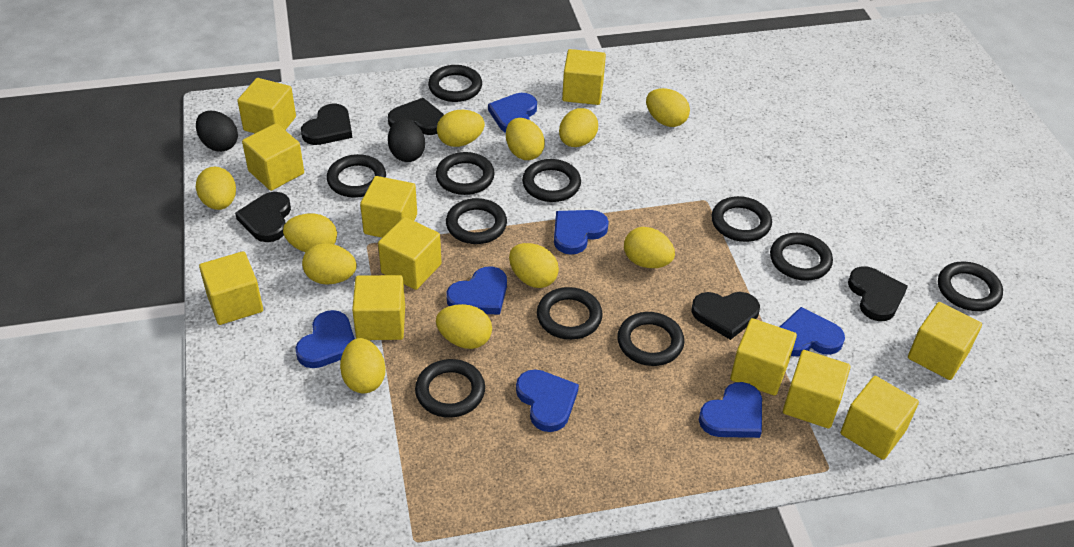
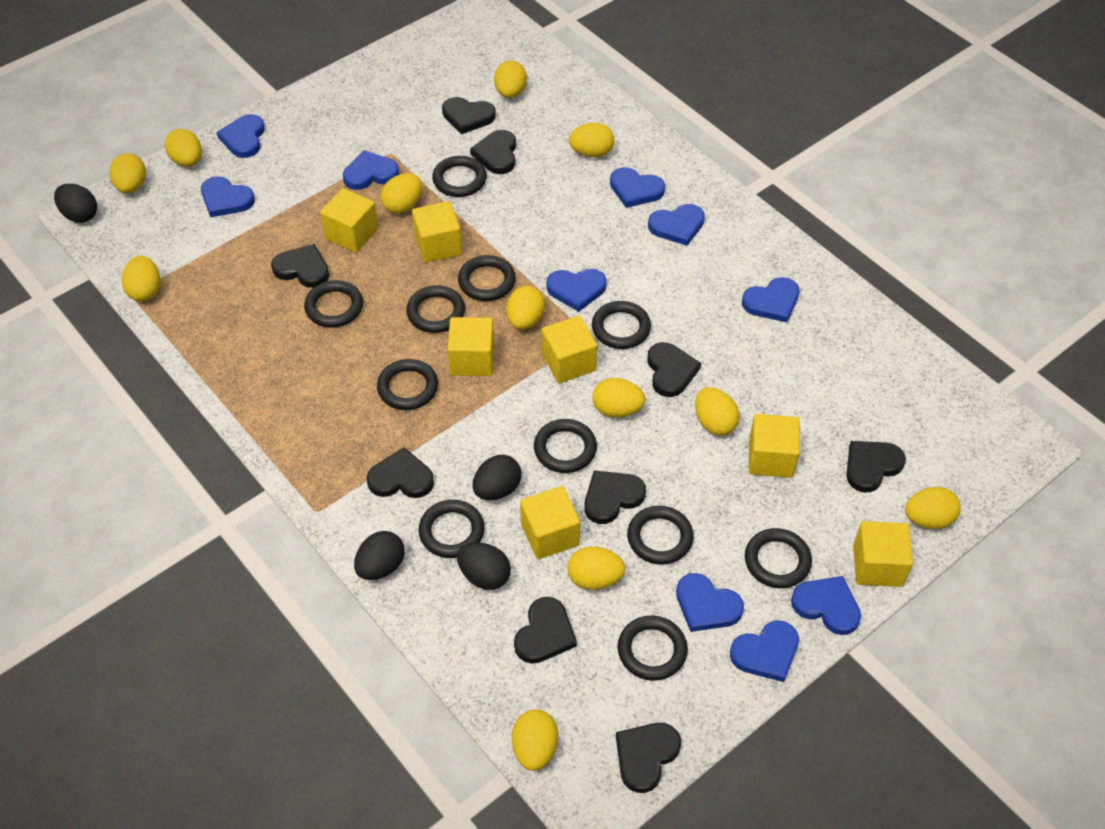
black egg: [196,111,238,152] [388,119,425,162] = 2 -> [54,184,97,223] [354,531,405,580] [457,543,511,590] [473,455,521,500] = 4
black heart: [235,192,291,242] [301,104,352,145] [388,98,444,135] [691,292,760,340] [848,266,908,321] = 5 -> [271,244,329,288] [367,447,434,498] [442,97,496,134] [470,130,516,174] [514,597,577,664] [585,471,646,524] [616,723,681,793] [647,342,701,397] [846,441,906,492] = 9
blue heart: [296,310,355,368] [446,266,507,315] [488,93,537,133] [516,369,579,432] [554,210,609,255] [699,382,762,438] [780,307,845,357] = 7 -> [201,176,255,217] [217,114,265,158] [343,150,399,190] [546,269,607,312] [610,167,665,208] [648,204,705,246] [676,573,744,632] [730,620,799,682] [742,277,800,322] [791,576,861,635] = 10
yellow cube: [199,251,263,325] [237,78,296,133] [242,123,304,191] [352,275,405,340] [360,176,417,238] [378,217,442,290] [562,49,606,105] [730,318,797,396] [783,350,851,429] [840,376,919,460] [908,302,982,380] = 11 -> [320,188,378,253] [412,201,462,263] [448,317,494,376] [520,486,580,559] [542,316,597,383] [748,414,800,478] [853,521,913,587] = 7
yellow egg: [196,166,236,210] [283,213,337,252] [302,243,357,285] [340,338,386,393] [436,304,492,349] [437,110,485,147] [506,118,545,160] [509,243,559,288] [559,108,598,147] [624,227,675,268] [646,88,690,127] = 11 -> [110,153,146,193] [122,256,160,302] [165,129,202,167] [381,173,422,214] [494,60,527,98] [506,286,545,330] [512,710,558,771] [567,547,625,590] [569,123,614,157] [592,378,645,418] [695,387,740,436] [905,487,961,529] = 12

